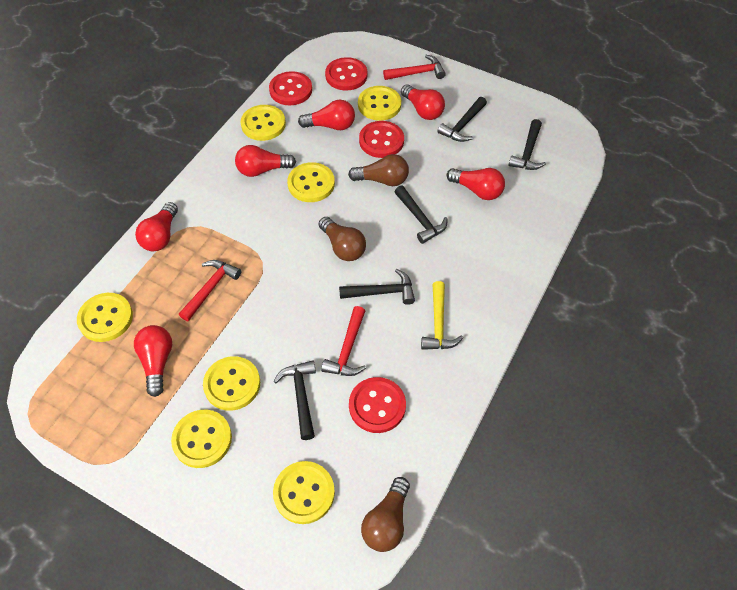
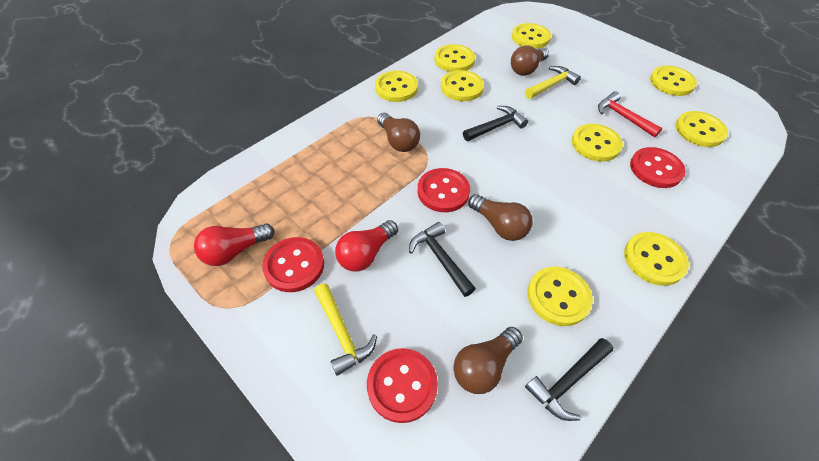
black hammer: [273,360,316,440] [339,269,415,305] [394,186,447,244] [437,97,487,142] [508,119,546,170] = 5 -> [409,222,476,297] [463,106,528,141] [525,338,613,421] = 3
brown light bulb: [319,217,366,261] [348,154,409,186] [361,477,410,552] = 3 -> [377,113,420,152] [454,327,523,394] [468,194,533,241] [511,45,549,76] = 4
red hammer: [179,260,241,322] [321,306,366,376] [383,55,446,80] = 3 -> [598,92,662,137] = 1
red light bulb: [134,325,172,397] [135,202,178,251] [235,145,296,177] [298,100,355,130] [401,84,445,120] [447,168,505,200] = 6 -> [194,223,274,266] [335,220,398,272] = 2
yellow button: [77,293,133,342] [171,410,232,468] [203,356,260,411] [241,105,286,141] [273,461,335,524] [287,162,335,202] [358,86,401,121] = 7 -> [375,71,418,102] [434,44,475,72] [441,70,484,101] [512,23,551,49] [527,267,593,326] [572,124,623,161] [624,232,689,286] [650,66,697,96] [675,111,728,147] = 9
yellow hammer: [421,281,463,350] = 1 -> [314,283,377,376] [525,66,581,99] = 2

